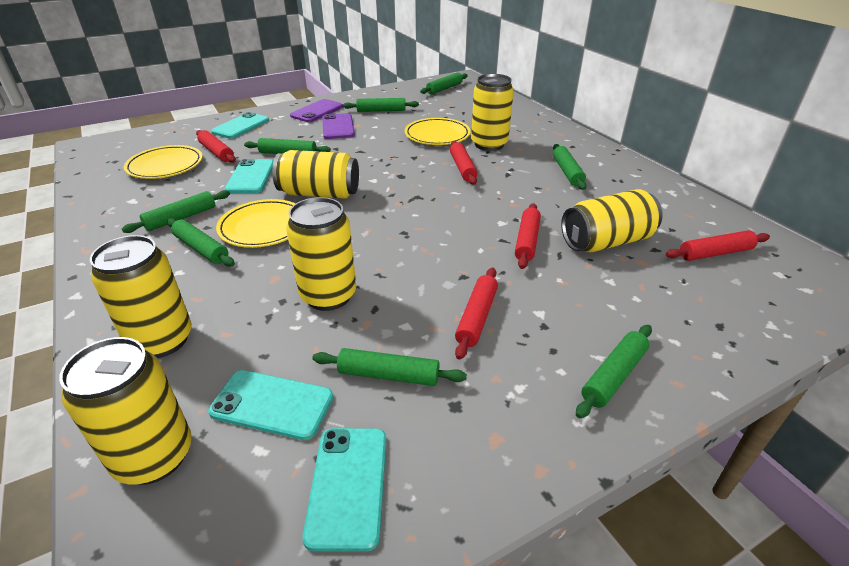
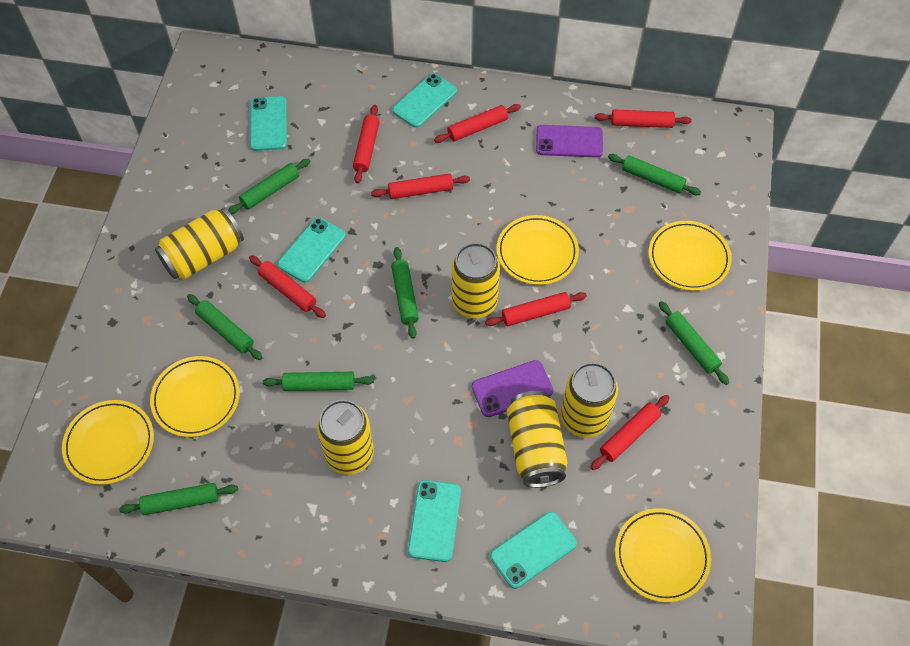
green rolling pin: [122,190,230,233] [167,218,235,266] [244,138,331,154] [312,348,467,386] [343,98,419,112] [420,72,468,94] [553,144,587,190] [576,325,652,418] = 8 -> [119,483,238,515] [187,294,263,360] [228,159,310,214] [263,372,374,391] [391,247,419,339] [608,154,701,195] [659,301,729,385] = 7
red rolling pin: [196,130,236,163] [450,141,478,185] [455,268,498,360] [515,203,541,269] [666,230,770,261] = 5 -> [249,255,326,318] [353,105,380,183] [371,173,470,199] [434,104,521,143] [485,292,587,326] [590,395,670,470] [595,109,692,128] = 7
turquoise phone: [208,370,333,440] [211,112,269,139] [225,159,273,193] [303,428,386,552] = 4 -> [250,96,287,151] [277,218,346,283] [392,73,457,128] [408,480,461,562] [490,512,577,589] = 5
yellow can: [59,337,192,485] [90,235,192,358] [272,150,359,199] [286,197,356,311] [471,74,514,151] [561,189,663,252] = 6 -> [155,208,244,279] [317,400,374,475] [452,243,500,318] [507,391,568,488] [561,362,618,438] = 5
yellow plate: [124,145,203,179] [216,199,296,248] [405,118,471,145] = 3 -> [62,400,154,485] [150,356,240,437] [497,215,579,285] [615,508,711,602] [649,221,732,291] = 5

